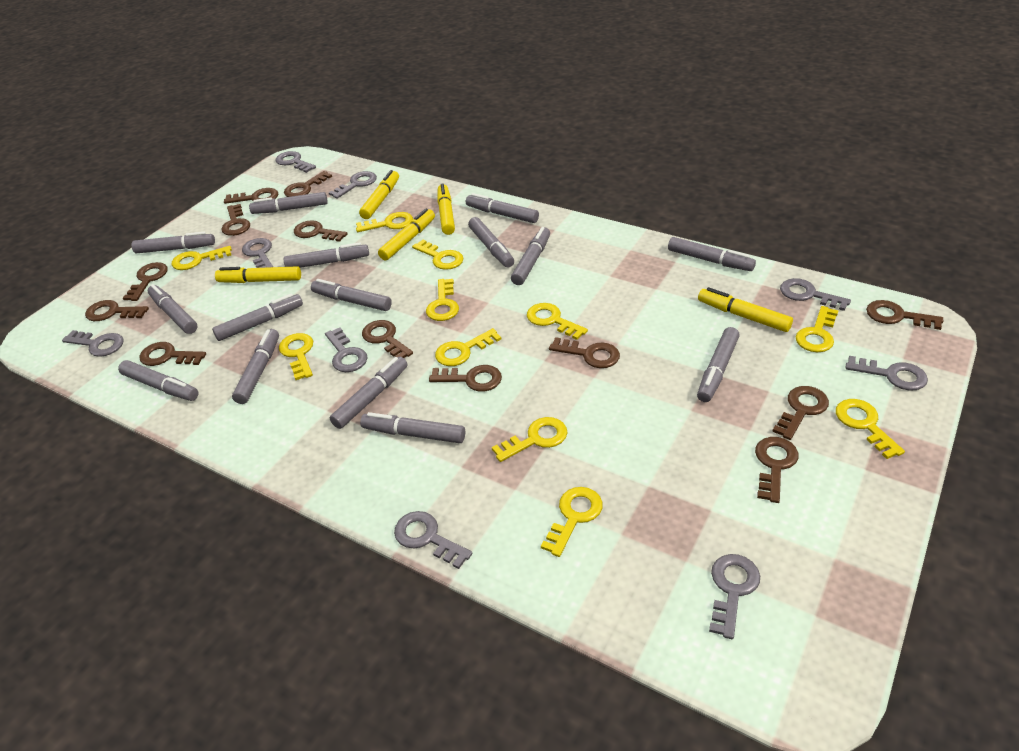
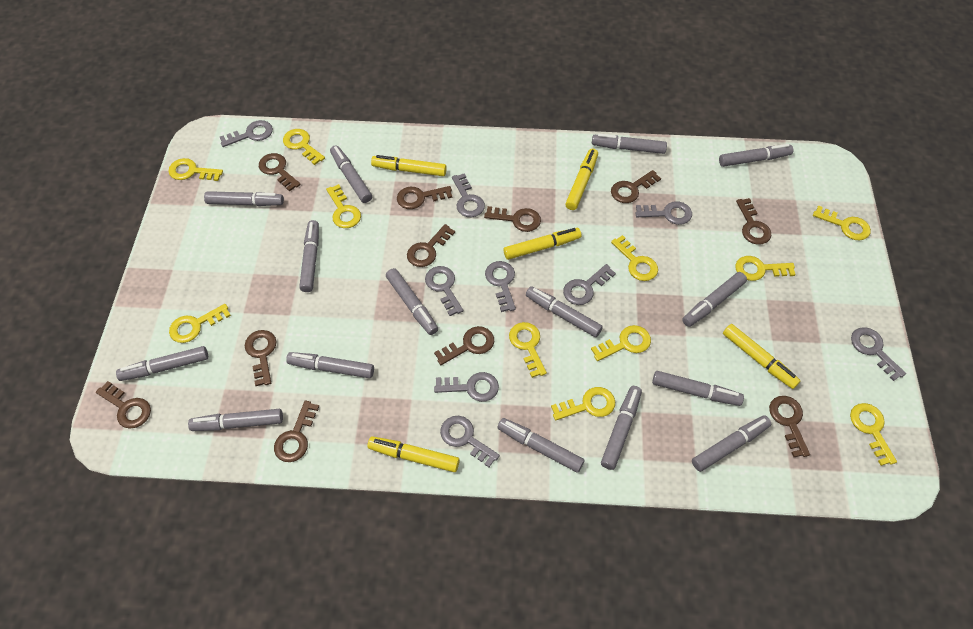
brown key: [85,300,149,321] [123,262,168,301] [139,342,206,366] [221,204,250,236] [224,188,278,204] [284,171,332,197] [294,220,348,242] [362,320,413,358] [429,365,502,392] [549,337,620,368] [755,437,799,503] [772,386,829,440] [866,300,943,330] = 13 -> [96,381,151,429] [245,330,277,386] [259,153,301,192] [274,400,319,462] [397,186,452,209] [407,224,455,267] [434,326,494,365] [484,206,541,232] [611,170,661,203] [736,198,772,245] [769,396,810,457] = 11

